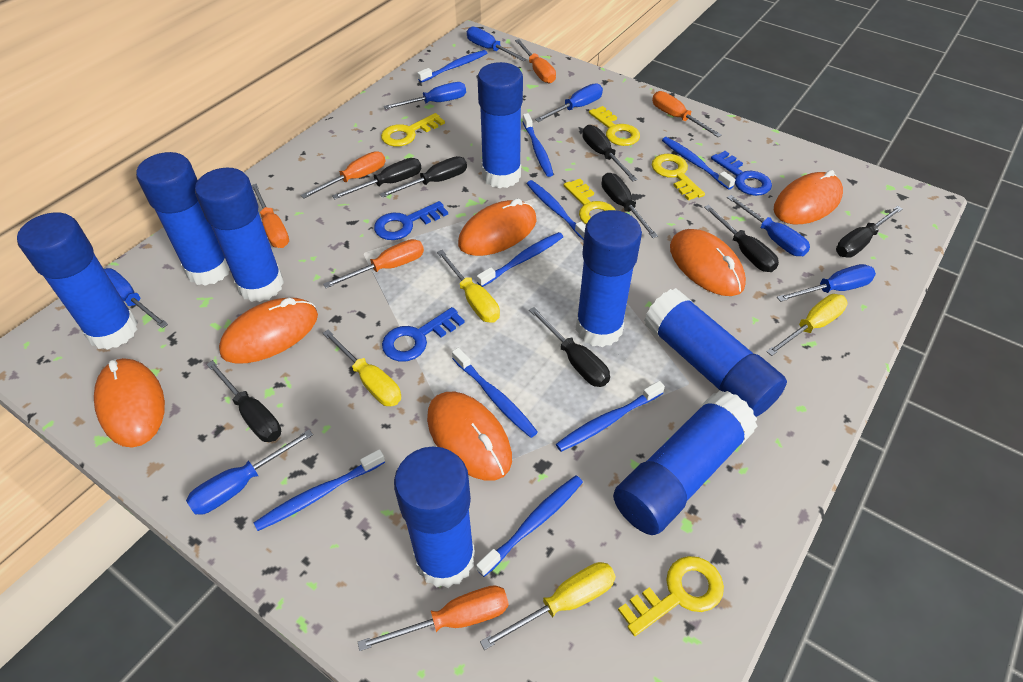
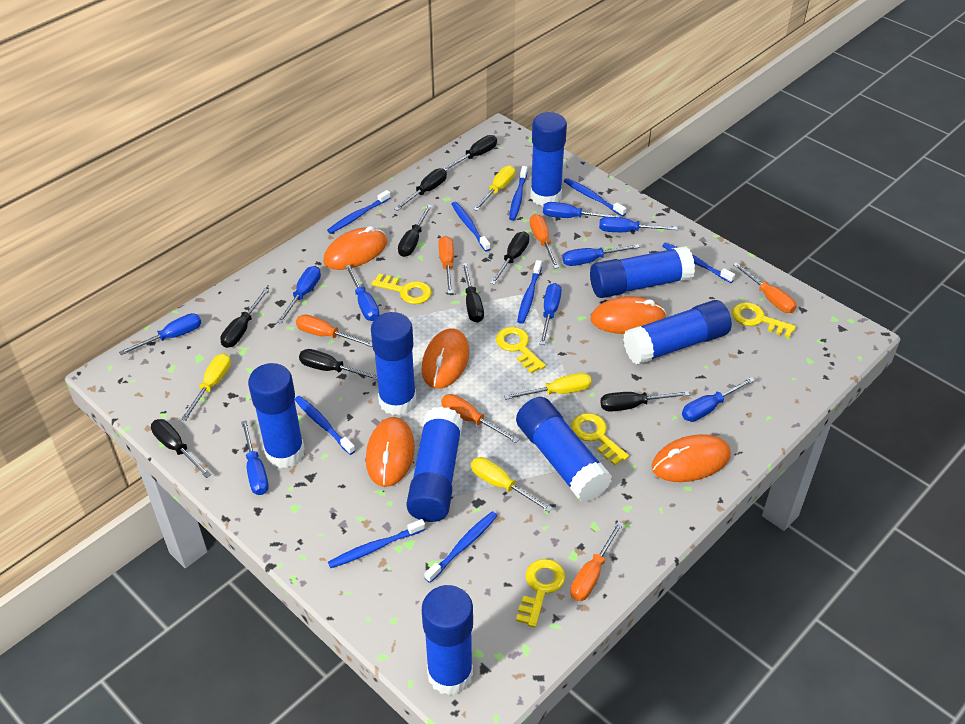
black screwdriver: [206,360,281,442] [332,158,421,199] [380,156,467,198] [529,307,610,387] [582,125,637,181] [602,173,658,238] [704,205,779,272] [836,206,903,258] = 8 -> [151,419,211,478] [220,289,269,348] [299,349,378,380] [394,168,447,211] [398,205,432,257] [443,135,497,171] [462,263,484,323] [490,232,529,285] [600,391,690,412] = 9
blue key: [374,201,448,240] [382,307,465,362] [711,151,772,196] = 3 -> none = 0
blue screwdriver: [104,268,168,328] [186,430,313,515] [384,82,466,109] [467,26,527,62] [535,83,603,122] [727,195,810,256] [777,264,876,302] = 7 -> [119,313,202,355] [241,420,269,495] [277,266,321,324] [345,265,379,321] [540,283,562,345] [543,202,620,218] [562,244,640,266] [599,217,678,232] [682,377,755,422] = 9
orange mouse: [94,358,165,448] [219,298,318,363] [427,392,512,481] [458,198,537,256] [670,229,746,296] [774,170,843,224] = 6 -> [323,226,387,270] [366,417,415,487] [421,328,469,389] [590,296,666,334] [651,434,731,482] = 5

